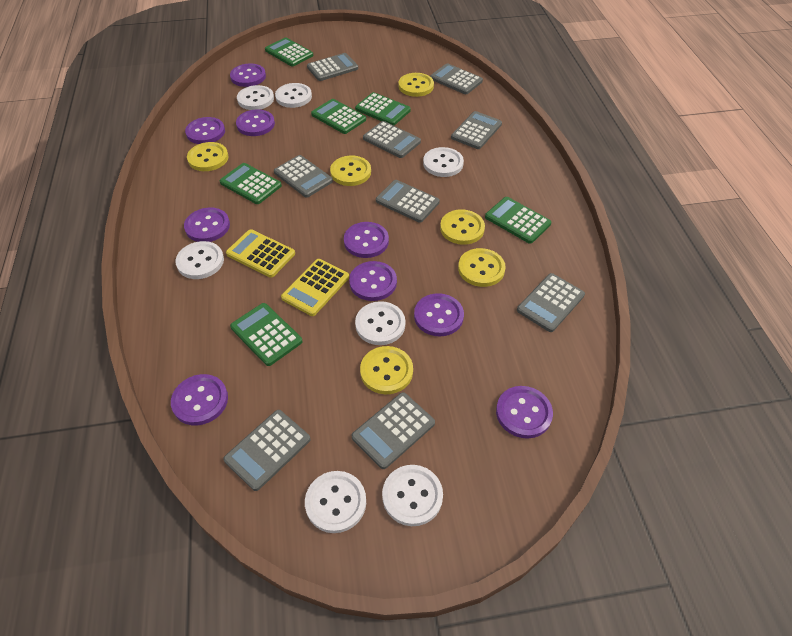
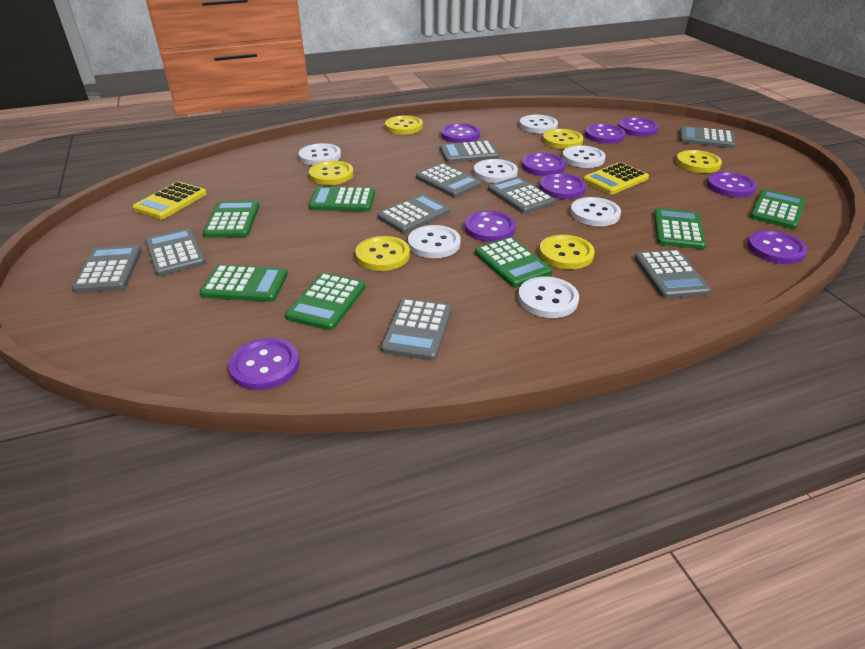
green calculator: [220,163,282,204] [230,303,302,366] [265,37,313,67] [311,99,366,134] [355,92,411,126] [485,197,551,244] = 6 -> [200,265,288,302] [203,201,260,238] [285,273,365,330] [308,187,375,211] [475,237,552,287] [654,208,706,249] [750,189,806,229] = 7

